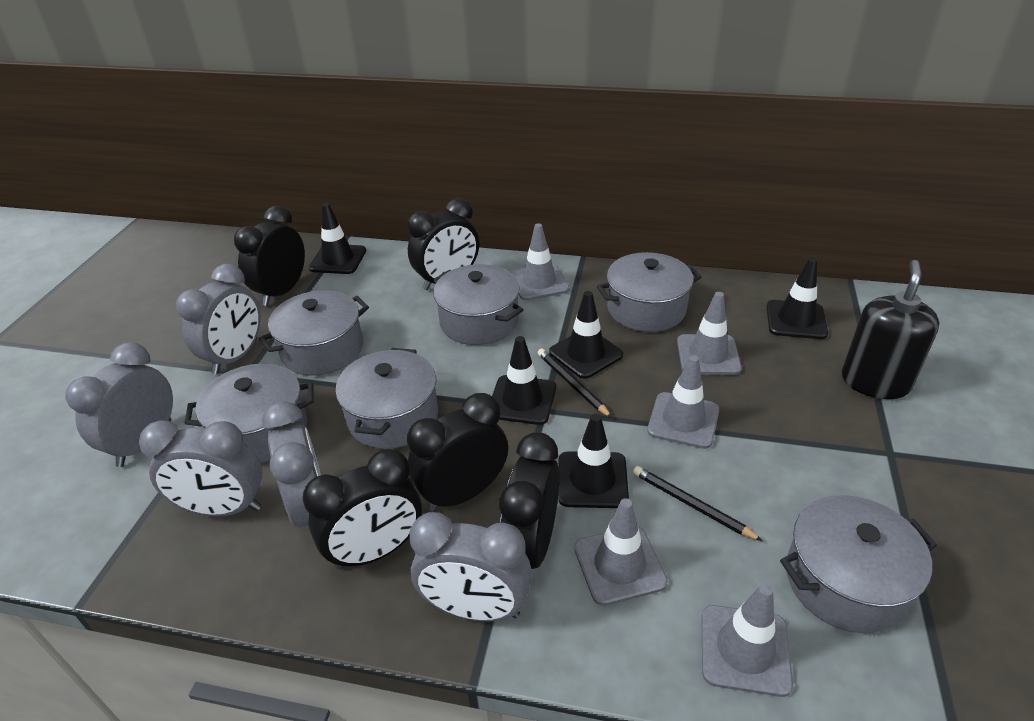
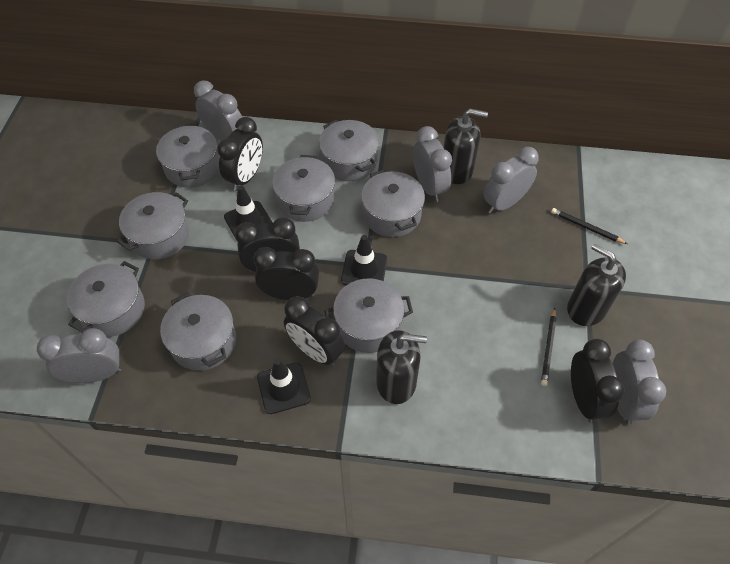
black soap dispenser: [842,260,939,399] = 1 -> [376,330,427,404] [443,109,488,184] [567,243,626,326] = 3
black traffic cone: [309,203,366,274] [492,336,556,425] [549,291,623,379] [558,414,629,508] [767,258,828,339] = 5 -> [224,185,273,239] [257,358,311,414] [341,235,387,285] = 3
grey pot: [184,363,314,463] [259,290,369,376] [335,348,438,449] [433,264,523,345] [597,252,701,332] [780,495,937,633] = 6 -> [67,261,145,337] [117,192,189,259] [156,124,220,188] [160,293,236,371] [272,155,335,222] [319,120,379,182] [324,278,413,353] [361,169,425,237] = 8
grey traffic cone: [511,223,569,301] [574,498,668,606] [647,355,719,449] [677,292,742,375] [702,584,793,697] = 5 -> none = 0

